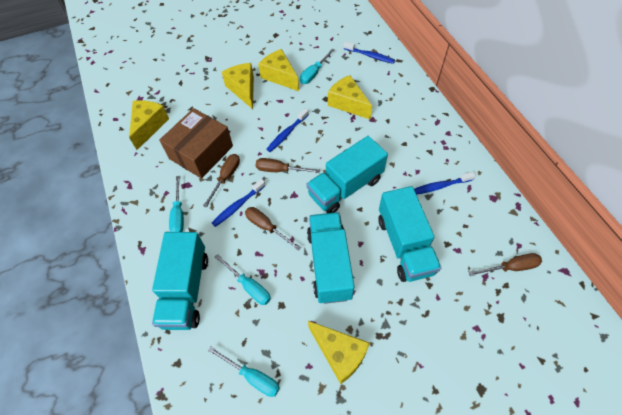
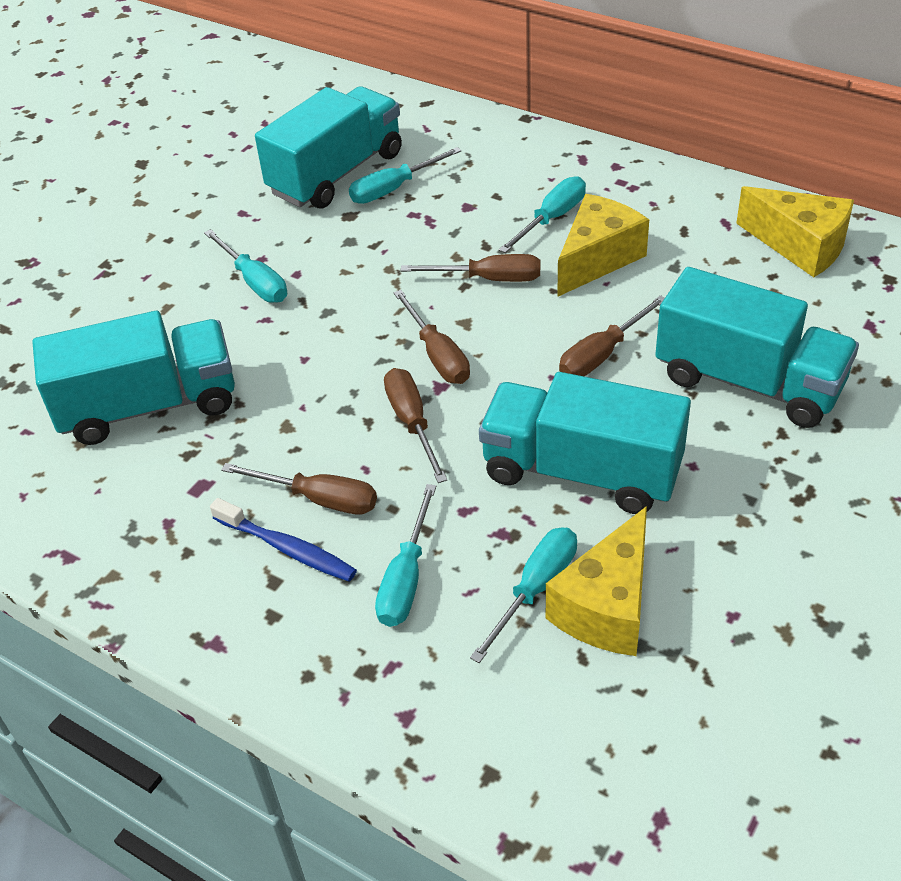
blue toothbrush: [212,179,266,227] [266,108,309,152] [344,41,395,64] [414,172,476,195] = 4 -> [210,498,357,581] = 1
brown box: [159,108,233,179] = 1 -> none = 0
brown screwdriver: [203,154,240,208] [245,207,301,251] [256,158,320,173] [469,253,542,276] = 4 -> [221,463,377,515] [384,368,447,483] [393,290,470,384] [401,254,540,282] [559,295,665,376] = 5
turquoise screwdriver: [169,176,184,232] [208,347,280,397] [215,254,271,305] [300,49,335,84] = 4 -> [204,229,287,303] [349,147,462,204] [375,484,436,627] [470,527,577,663] [499,176,586,253] = 5
yellow cheese: [129,100,169,150] [222,63,254,109] [258,49,299,91] [308,321,370,384] [328,75,372,119] = 5 -> [546,506,647,656] [557,194,649,297] [736,186,854,277] = 3

